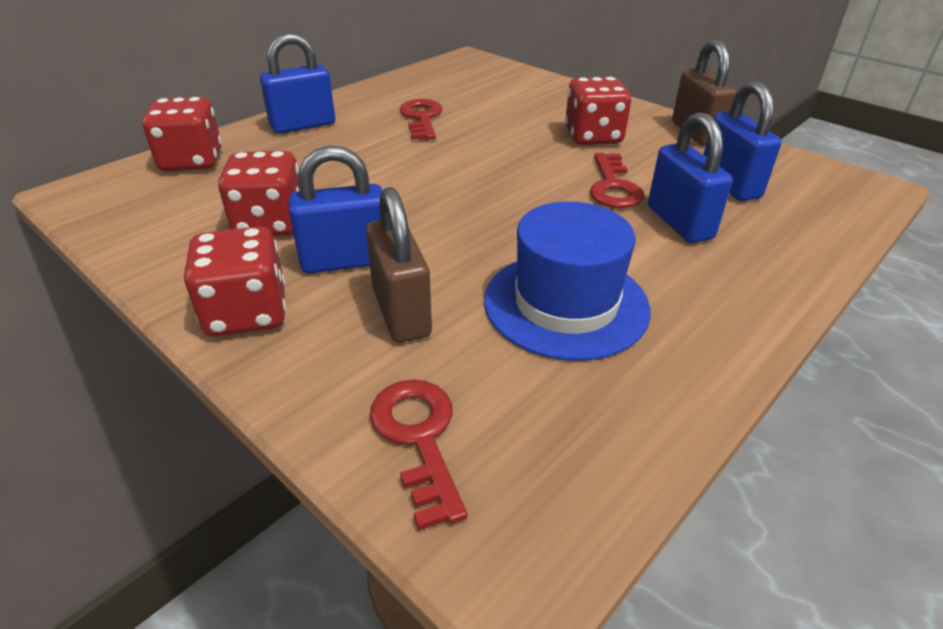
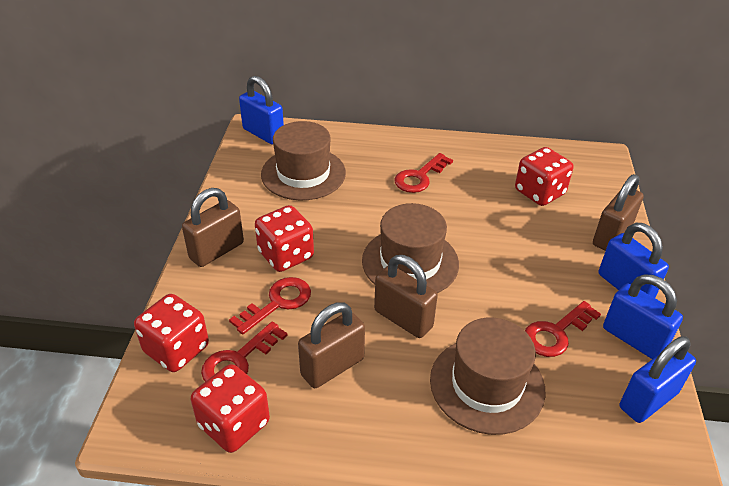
blue hat: [484,202,651,361] = 1 -> none = 0
brown hat: none = 0 -> [261,121,346,200] [362,203,459,293] [430,318,546,435] = 3
brown padlock: [366,187,432,343] [672,40,737,146] = 2 -> [182,188,244,267] [298,303,365,388] [374,255,438,338] [593,174,644,251] = 4
red key: [370,379,467,530] [399,99,443,140] [590,153,644,208] = 3 -> [201,321,288,382] [229,277,311,335] [394,153,453,193] [525,301,601,357] = 4

